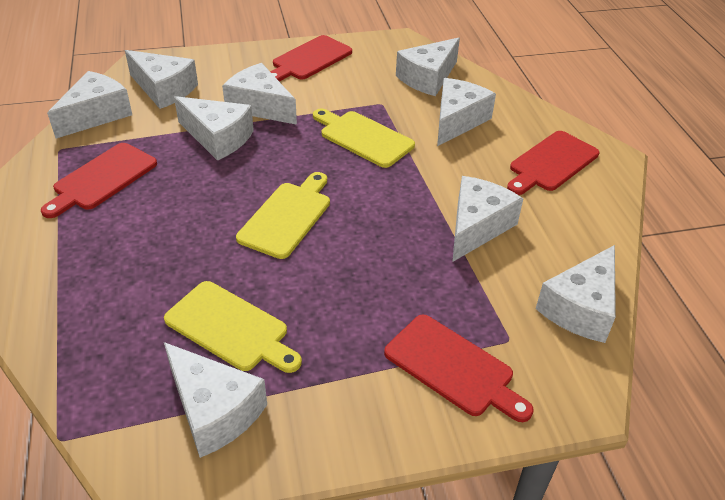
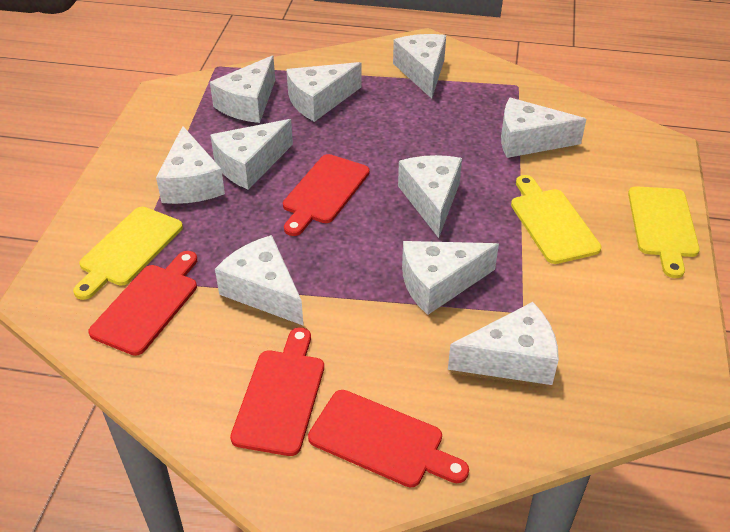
white cheese: [47,71,132,138] [125,50,198,109] [164,342,267,458] [174,96,254,161] [222,63,297,125] [396,38,460,96] [437,78,496,146] [452,176,523,262] [536,245,616,343] = 9 -> [156,126,225,204] [210,55,275,123] [210,119,293,190] [215,235,303,325] [286,62,362,122] [393,34,446,99] [398,155,462,238] [402,241,499,315] [448,302,559,385] [501,98,586,158] = 10

